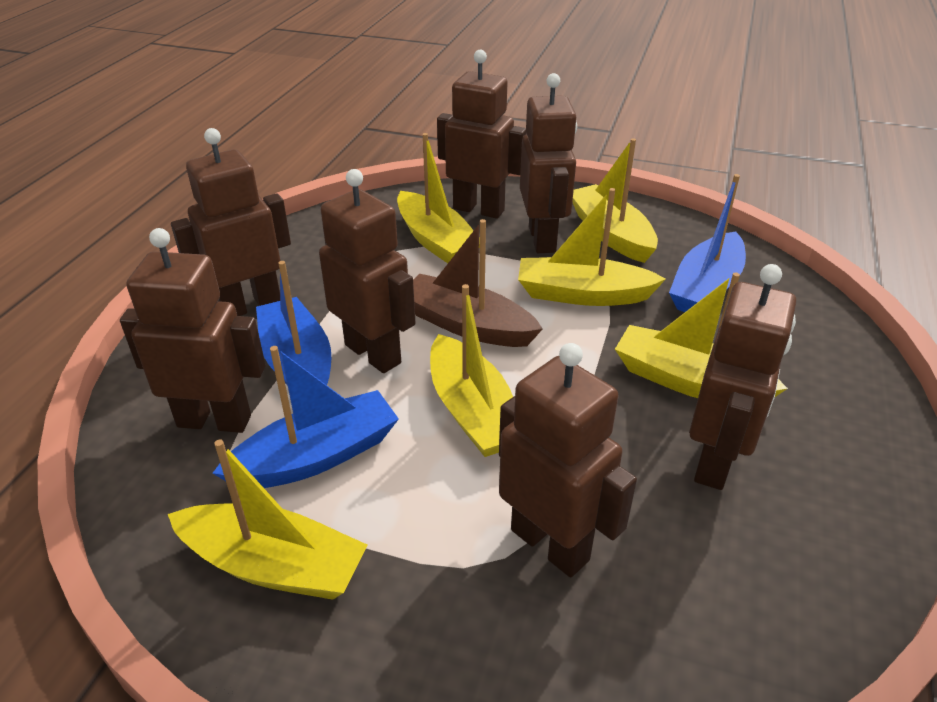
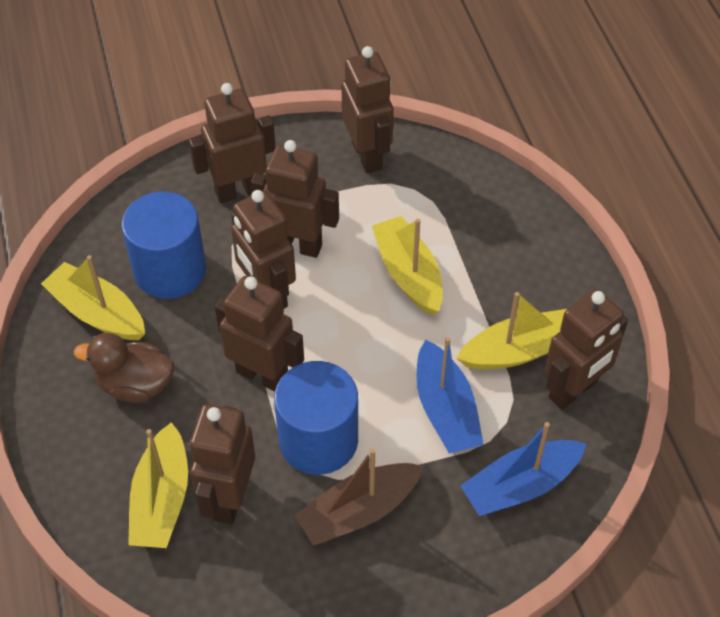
blue boat: [213,346,399,488] [256,261,331,386] [669,174,746,312] = 3 -> [417,337,484,454] [460,422,587,516] = 2
blue cylinder: none = 0 -> [121,191,206,299] [274,361,358,475] = 2
brown duck: none = 0 -> [74,333,174,403] = 1
yellow boat: [168,440,367,600] [397,133,480,263] [430,284,513,457] [518,188,666,306] [572,138,658,263] [615,272,788,398] = 6 -> [41,255,145,340] [128,422,188,548] [372,216,443,315] [456,292,567,369] = 4

